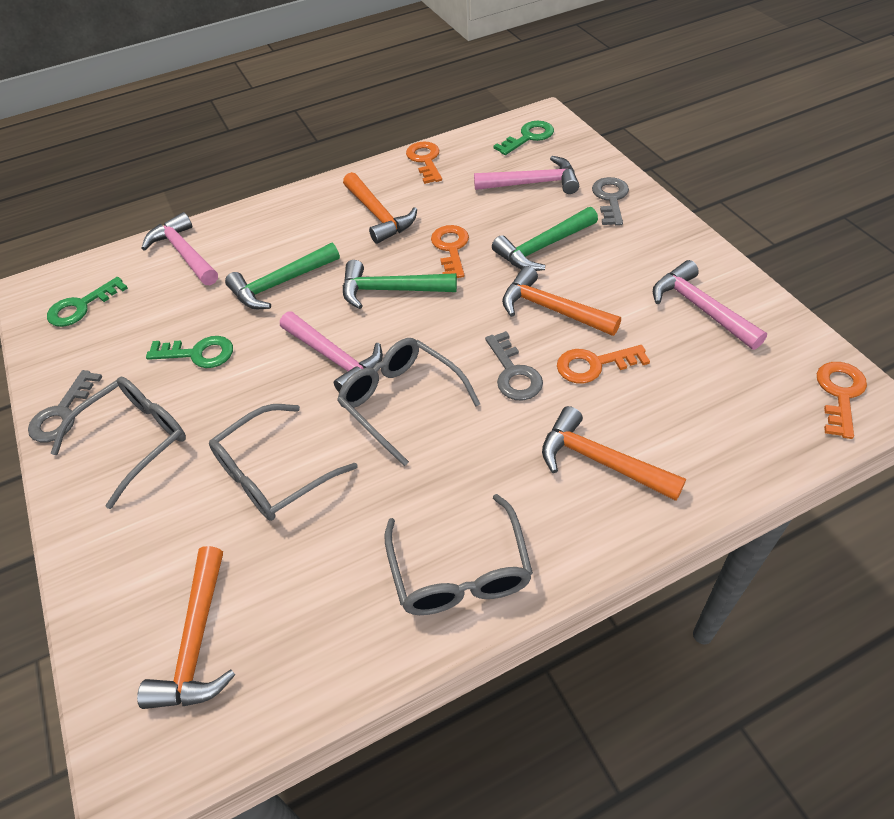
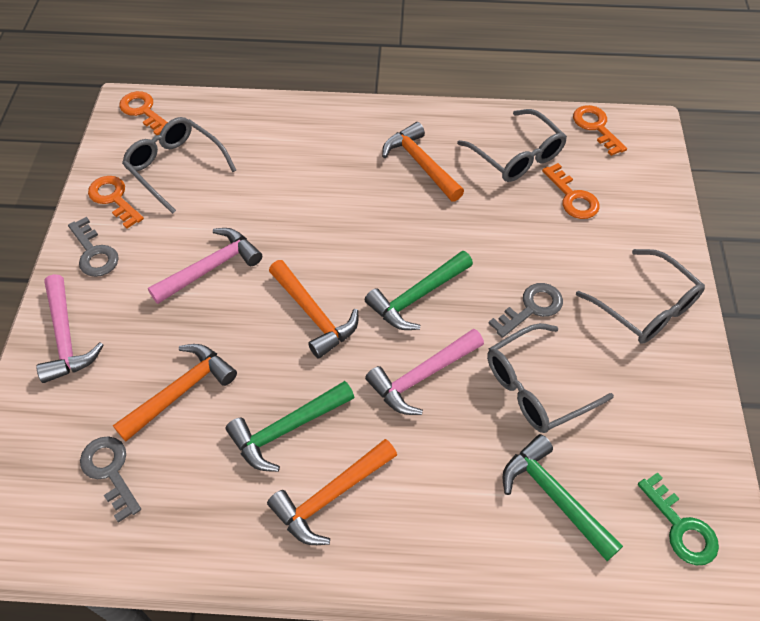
green key: [47,277,128,327] [146,336,233,368] [493,121,554,155] = 3 -> [638,472,719,566] = 1
pink hammer: [141,212,218,285] [280,312,383,392] [474,156,579,194] [653,260,767,350] = 4 -> [37,274,104,383] [148,228,262,304] [365,329,484,415] = 3

